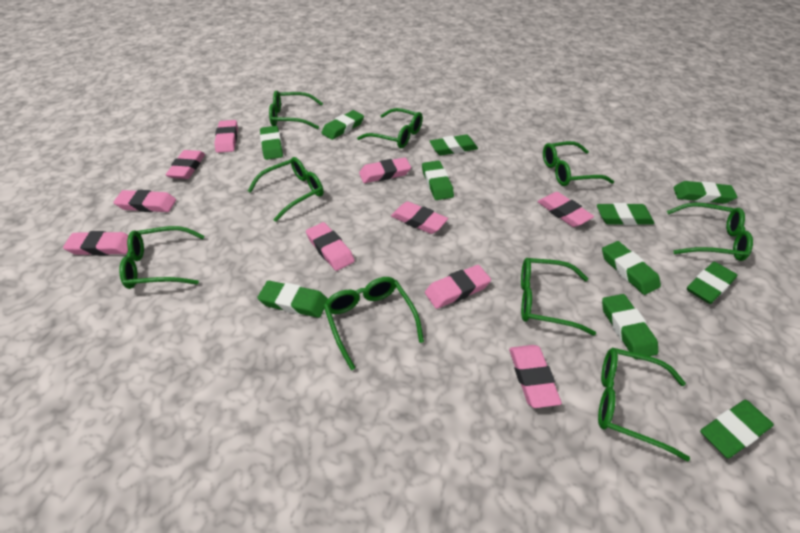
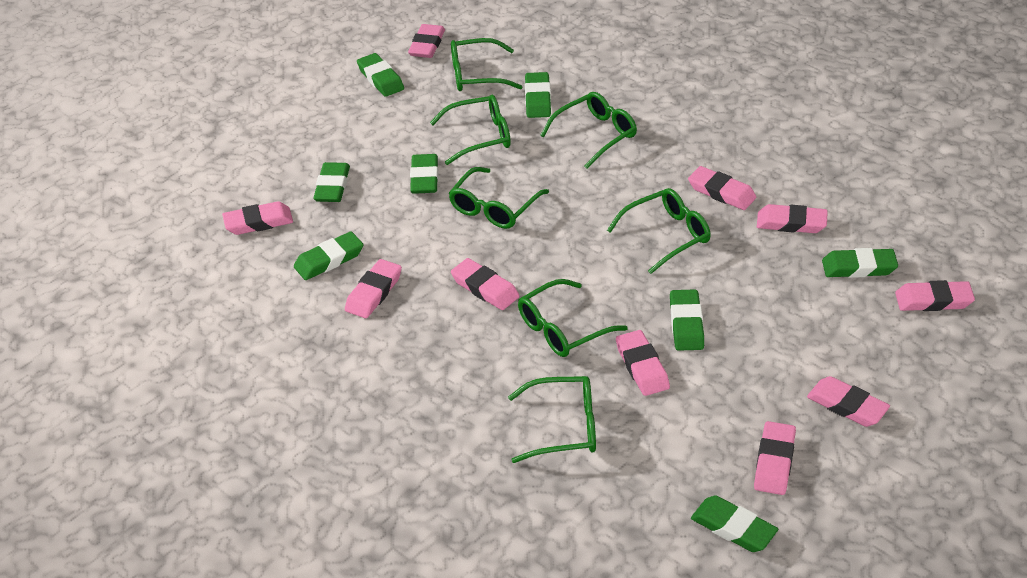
green eraser: [257,281,328,318] [260,126,283,160] [321,110,364,140] [422,161,454,200] [429,134,478,156] [597,203,655,225] [602,241,661,295] [602,294,658,359] [673,181,737,204] [687,262,737,304] [700,400,774,459] = 11 -> [294,231,363,280] [313,162,350,202] [357,53,404,97] [410,154,438,194] [525,72,551,118] [670,289,704,351] [691,496,778,552] [822,248,898,278] = 8
green glasses: [119,226,205,289] [248,157,324,222] [269,91,323,129] [324,277,424,370] [357,108,423,148] [521,258,596,336] [543,141,614,186] [598,348,690,462] [667,202,753,261] = 9 -> [430,95,511,165] [449,167,549,229] [451,38,522,91] [508,376,596,463] [518,279,628,357] [540,92,637,168] [607,188,711,274] = 7

